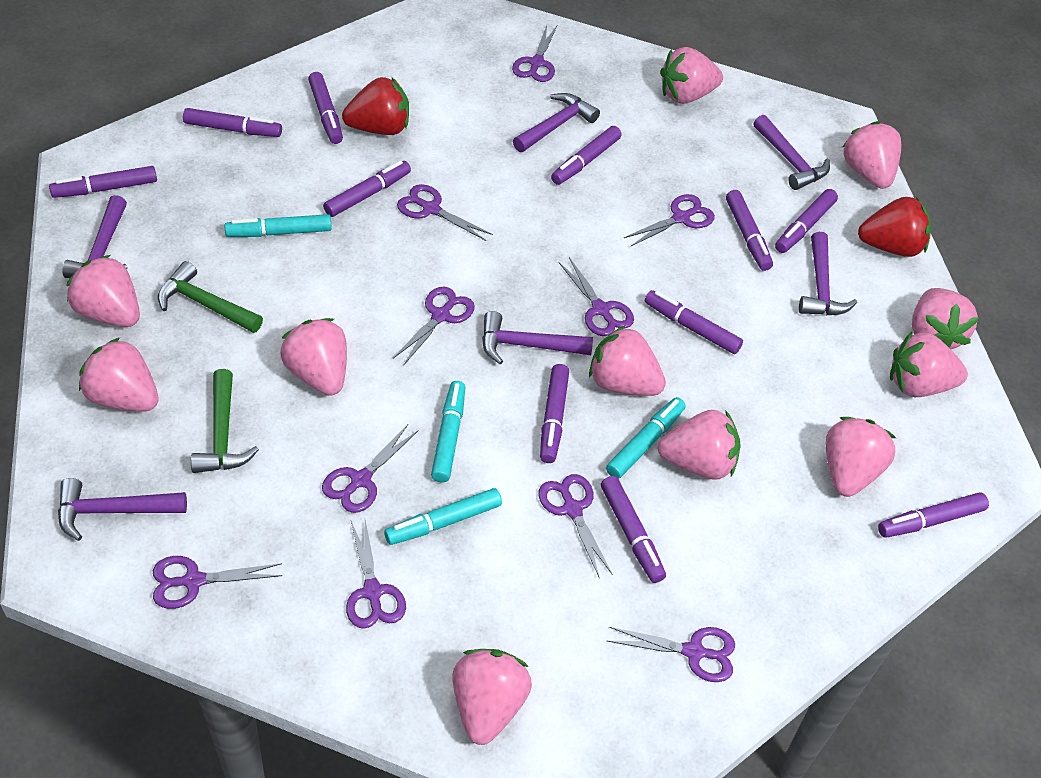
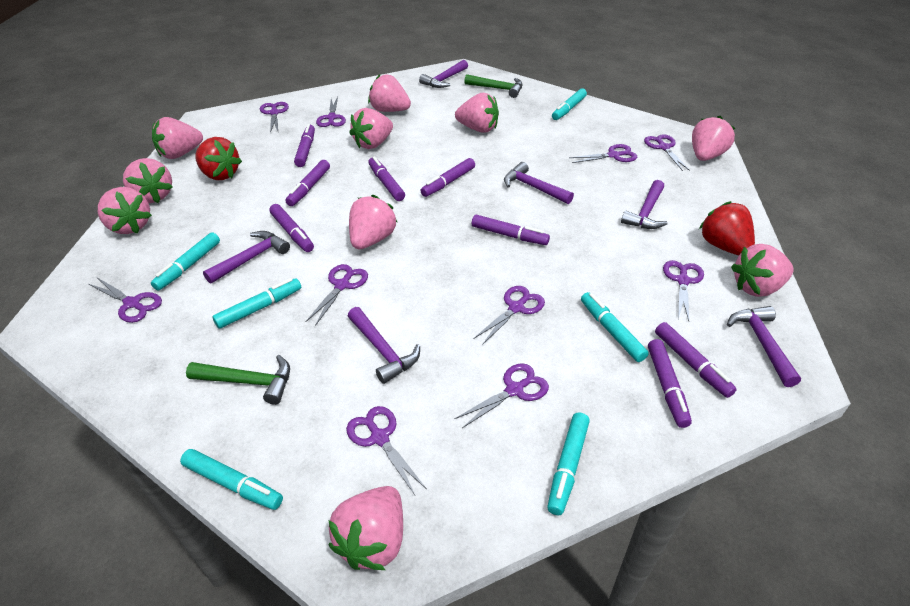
pink strawberry: [66,255,140,327] [79,338,159,412] [280,318,347,396] [452,649,532,745] [589,325,666,396] [657,410,740,480] [660,47,723,104] [826,417,896,497] [842,121,902,189] [890,332,968,397] [912,288,979,349] = 11 -> [98,187,152,234] [123,158,173,203] [152,117,203,159] [329,486,403,570] [349,108,393,149] [349,195,397,249] [368,74,411,112] [455,93,499,133] [692,116,735,161] [731,244,794,297] = 10
purple marker: [49,166,157,198] [183,108,282,137] [308,72,343,144] [323,160,411,217] [540,364,569,463] [551,126,622,185] [601,476,666,583] [645,290,743,354] [726,190,773,271] [775,189,838,253] [878,493,989,538] = 11 -> [269,204,314,252] [285,160,330,206] [294,124,315,167] [368,156,405,201] [421,158,475,197] [472,215,550,245] [648,339,692,428] [655,322,737,398] = 8
turquoise marker: [225,214,332,237] [384,488,502,545] [431,381,465,482] [606,397,686,479] = 4 -> [151,233,220,291] [180,449,283,510] [213,278,301,329] [547,412,590,515] [552,89,587,120] [581,292,649,362] = 6

